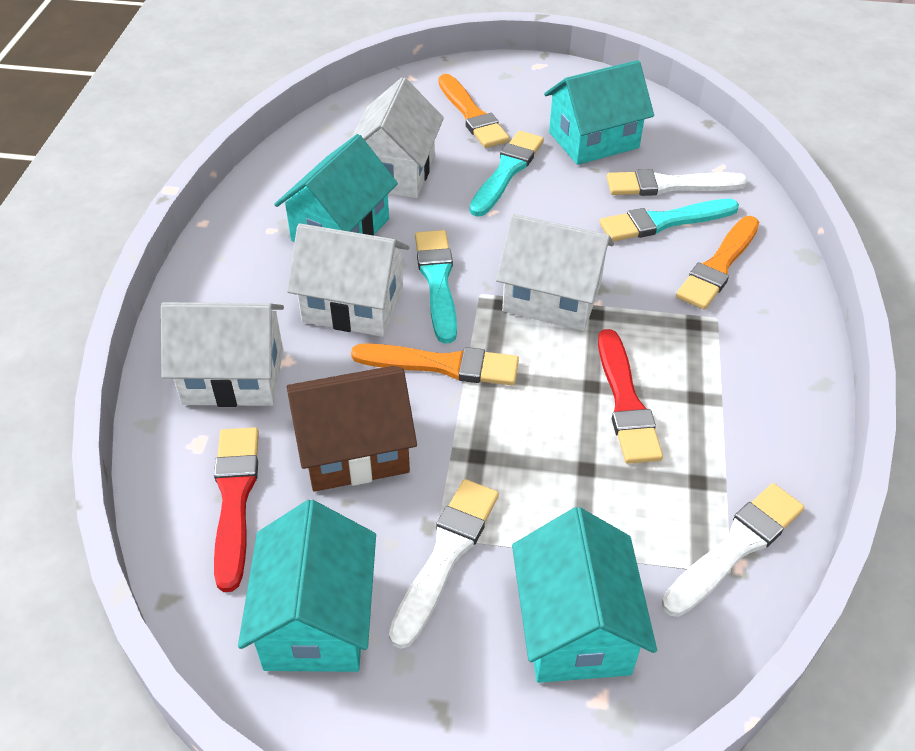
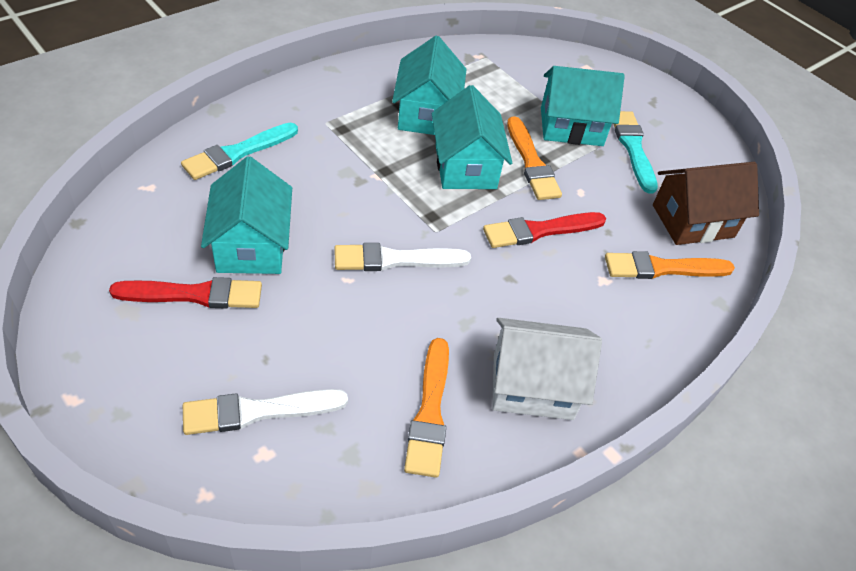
turquoise brush: [415,230,457,344] [469,131,544,217] [600,199,739,241] = 3 -> [181,123,298,180] [614,111,658,194] = 2
white brush: [389,479,499,649] [607,169,748,196] [661,483,804,617] = 3 -> [183,389,348,435] [334,243,471,271] = 2
white house: [161,302,284,407] [287,223,410,337] [351,77,444,198] [496,214,614,331] = 4 -> [492,318,602,420] = 1

